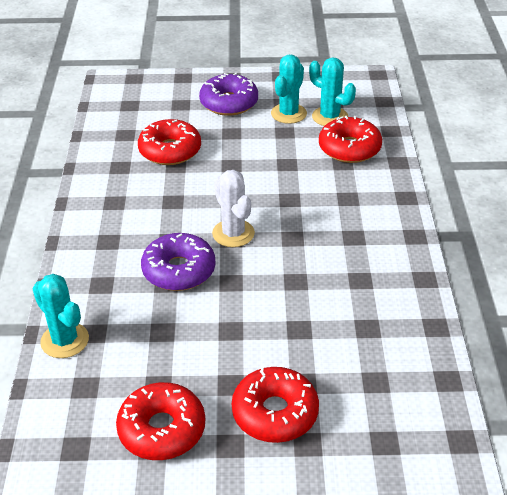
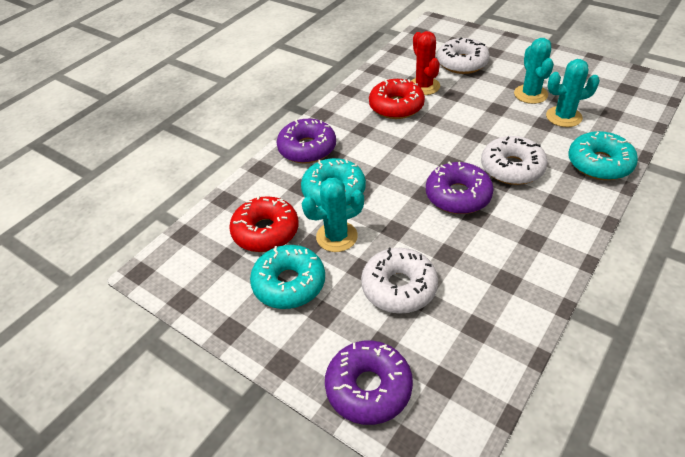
purple donut: [141,233,215,291] [199,73,258,116] = 2 -> [277,119,336,163] [325,341,413,425] [426,162,494,214] = 3
red cactus: none = 0 -> [411,31,440,95] = 1
red donut: [116,382,205,460] [138,119,201,165] [232,367,319,443] [319,116,382,163] = 4 -> [229,195,299,252] [369,79,425,119] = 2
turquoise donut: none = 0 -> [250,245,325,309] [301,158,366,206] [568,131,638,180] = 3
white cactus: [212,170,255,247] = 1 -> none = 0
white donut: none = 0 -> [361,248,438,314] [437,38,490,74] [481,136,548,185] = 3

